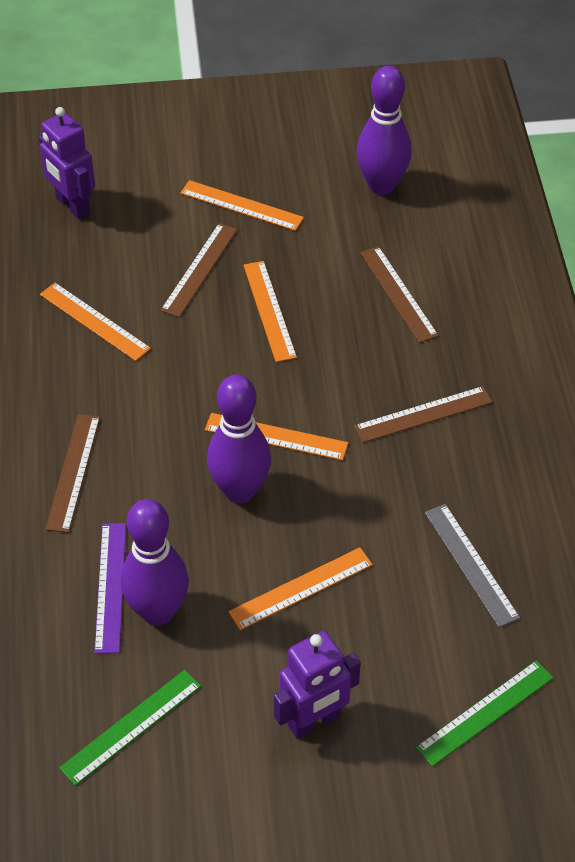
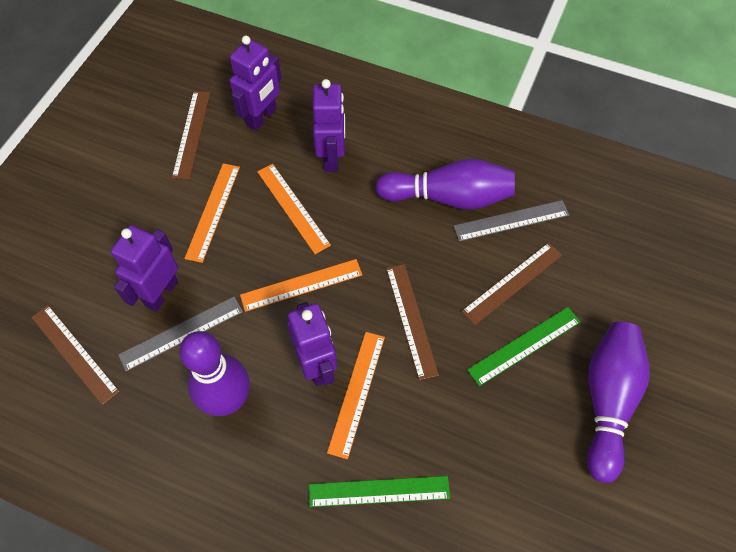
grey ruler: [425,504,520,627] = 1 -> [118,296,243,371] [453,200,569,242] = 2
orange ruler: [40,283,151,361] [180,180,304,231] [205,413,348,460] [228,547,373,630] [243,261,297,362] = 5 -> [184,163,240,263] [240,259,362,312] [257,164,331,254] [327,332,385,459] = 4
purple robot: [39,107,95,219] [274,631,361,739] = 2 -> [111,225,178,312] [230,36,281,131] [287,302,337,386] [313,79,345,172] = 4
purple ruler: [94,523,126,654] = 1 -> none = 0

